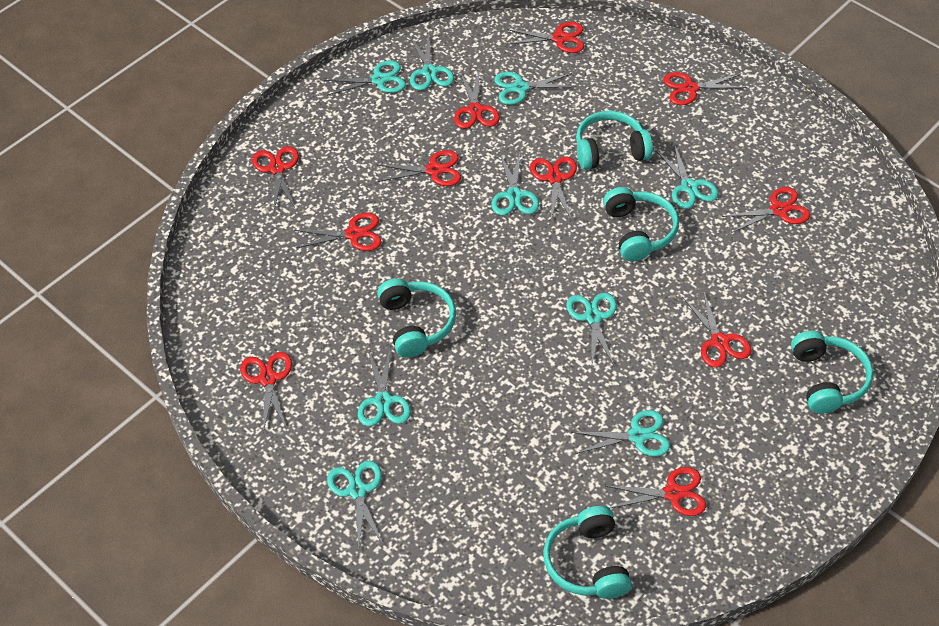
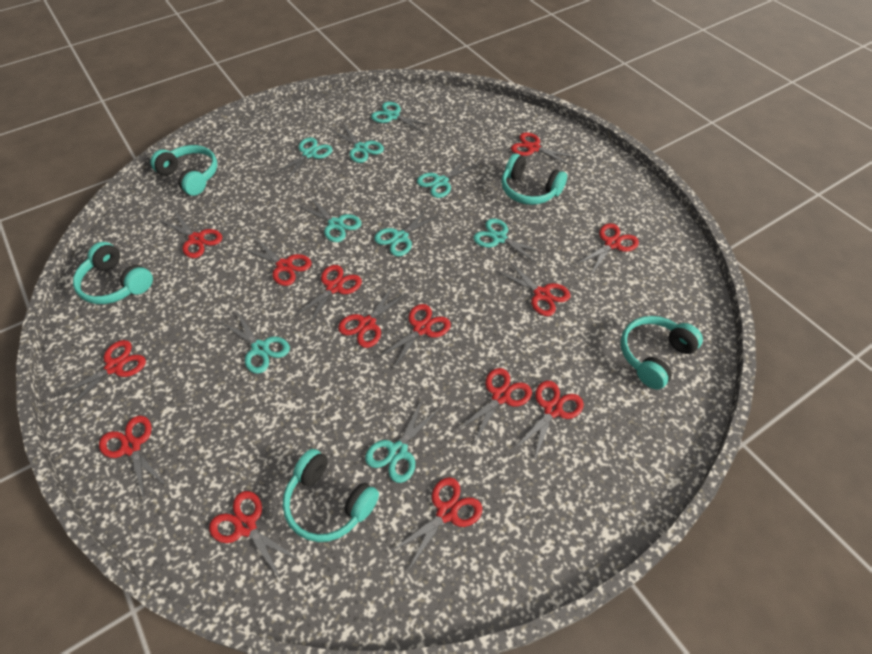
red scissors: [240,352,292,433] [252,146,299,210] [294,212,382,251] [378,150,461,186] [454,72,500,129] [507,22,584,53] [530,157,577,220] [606,467,706,516] [663,72,746,105] [683,290,751,368] [722,187,810,233] = 11 -> [54,340,146,411] [99,416,167,502] [159,210,222,258] [209,491,301,580] [241,237,312,286] [292,265,362,327] [338,284,409,348] [377,304,451,371] [391,477,482,571] [456,368,532,444] [495,260,571,316] [511,132,577,166] [515,381,584,462] [575,223,639,275] = 14

